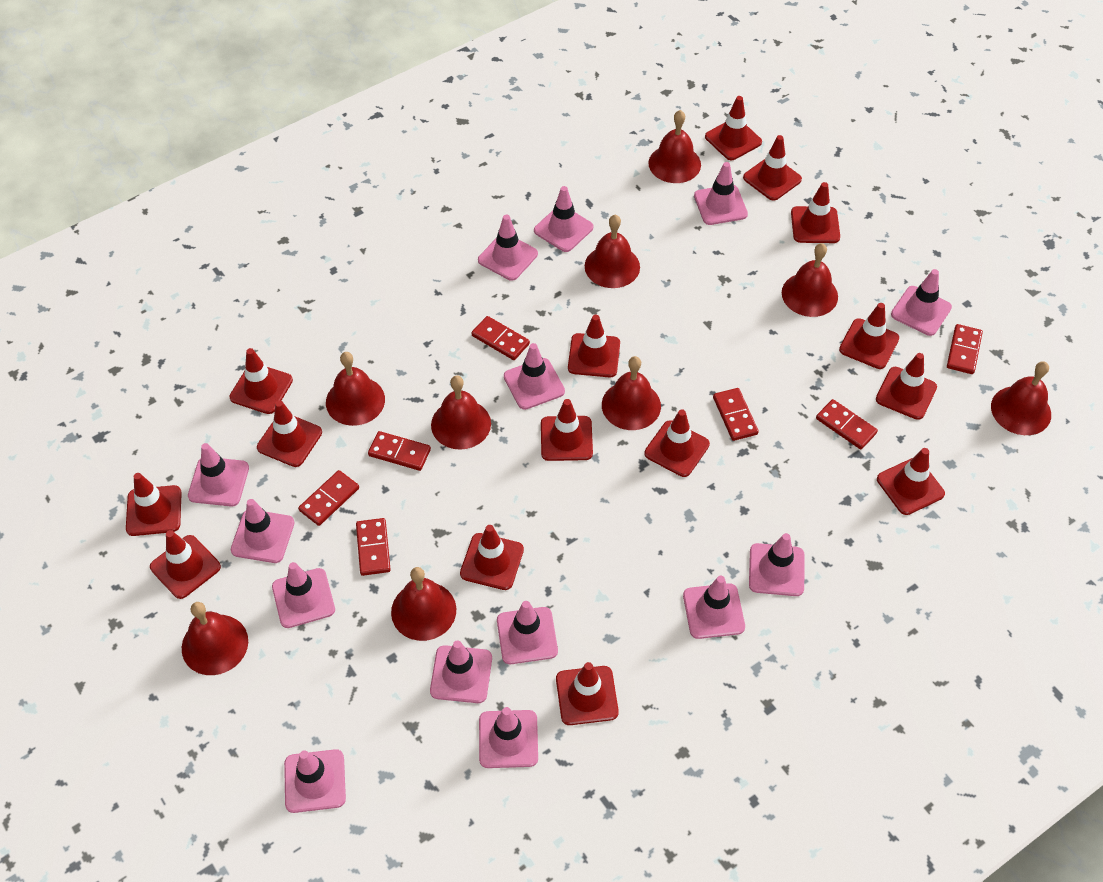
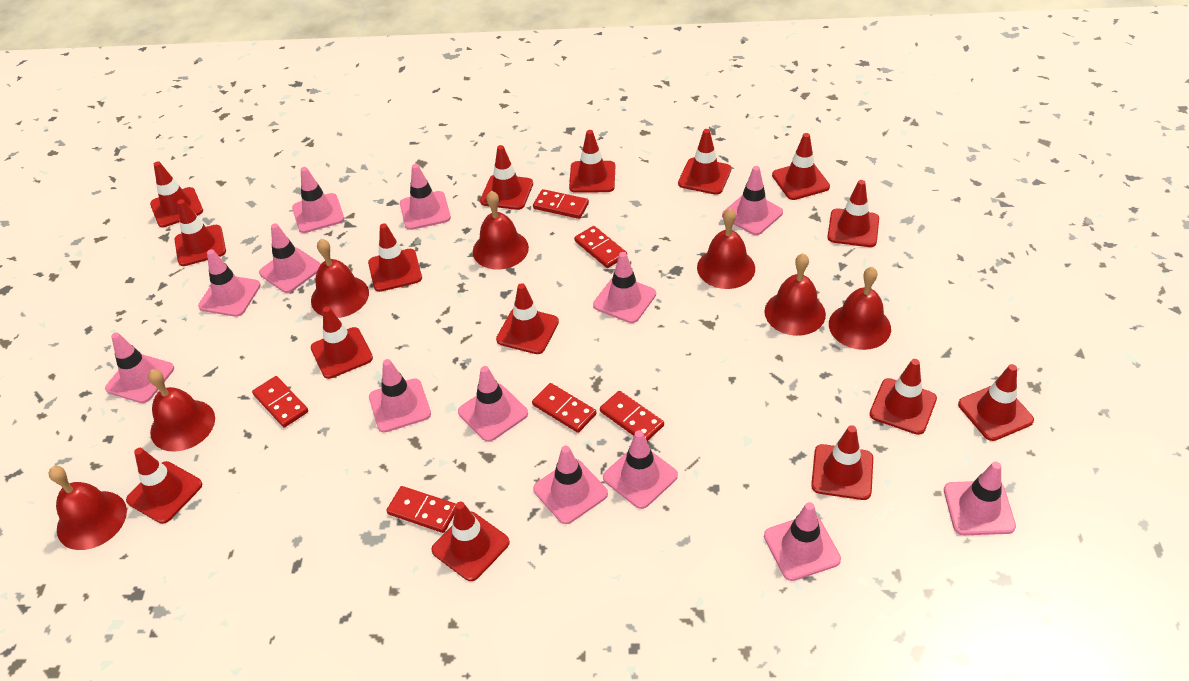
pink traffic cone: [188,443,249,507] [231,499,294,563] [272,562,335,628] [284,749,346,813] [430,640,492,703] [478,215,538,281] [479,707,538,768] [497,601,558,664] [504,343,565,410] [534,186,593,252] [683,576,745,639] [694,162,748,225] [749,533,804,596] [891,269,952,336] = 14 -> [105,332,174,403] [198,249,261,317] [259,223,321,293] [292,167,344,233] [369,359,431,433] [400,164,451,230] [458,366,528,442] [533,446,608,524] [593,252,656,323] [603,430,678,509] [722,166,783,235] [764,502,841,581] [944,462,1016,535] = 13
red bell: [182,602,248,675] [326,352,385,426] [391,567,456,641] [431,376,491,450] [585,215,640,288] [602,356,661,430] [649,110,701,183] [782,243,838,317] [991,361,1051,435] = 9 -> [48,466,127,550] [148,369,215,452] [311,239,369,318] [473,191,529,270] [697,208,755,289] [764,253,826,336] [829,267,891,350] = 7
red domino: [298,470,359,526] [356,518,391,576] [368,431,431,471] [472,316,530,360] [713,388,759,441] [816,399,878,449] [947,324,983,374] = 7 -> [252,376,308,428] [386,486,456,533] [532,383,597,433] [533,189,589,219] [574,226,627,268] [600,391,664,441] = 6

